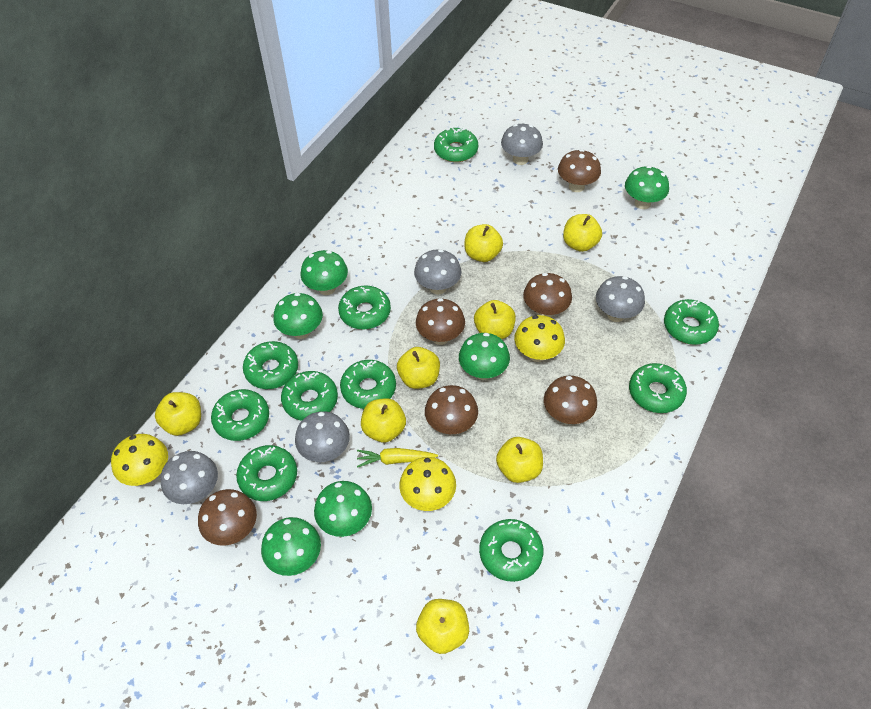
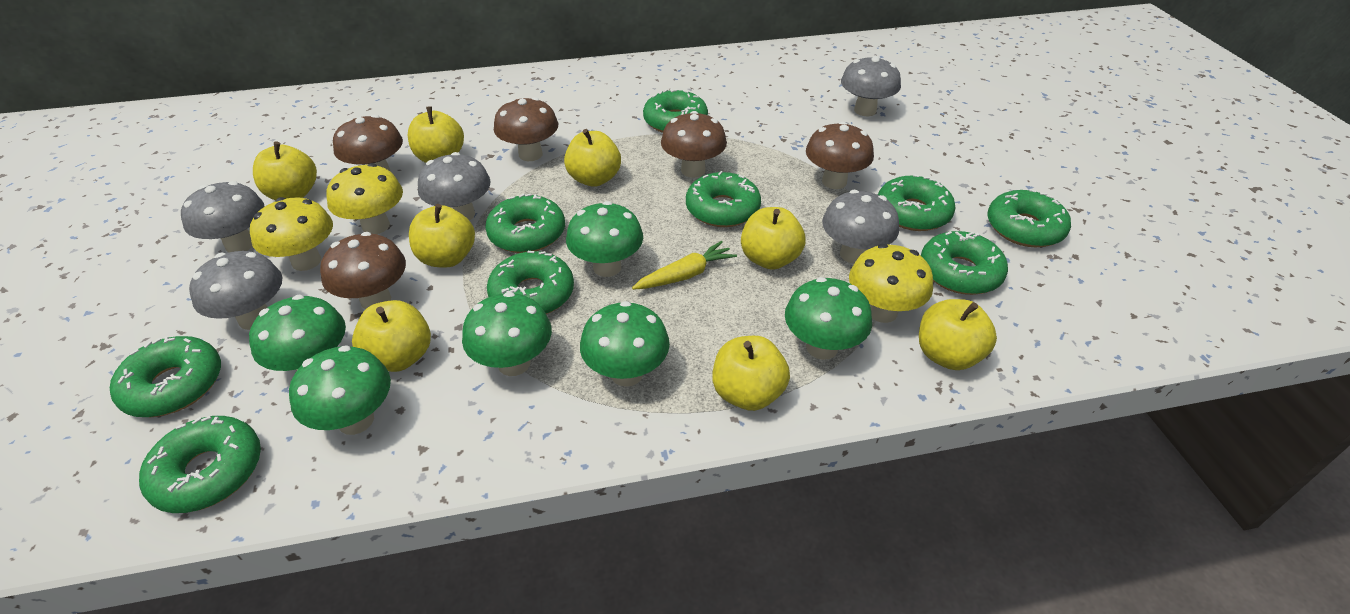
brown mushroom: [198,489,257,546] [416,298,465,345] [425,385,478,434] [523,273,572,318] [544,376,597,424] [558,149,601,192] = 6 -> [320,232,406,310] [333,115,403,172] [494,97,558,161] [661,111,727,178] [806,122,874,189] = 5
green donut: [211,389,269,441] [236,445,297,501] [243,341,298,389] [281,371,338,421] [338,285,391,330] [340,360,396,409] [434,128,478,162] [479,519,543,582] [629,363,687,413] [664,299,719,345] = 10 -> [110,336,221,417] [139,416,261,513] [485,194,565,253] [487,251,574,314] [643,89,708,133] [686,171,761,227] [878,174,956,231] [921,231,1008,295] [987,189,1071,247] = 9

